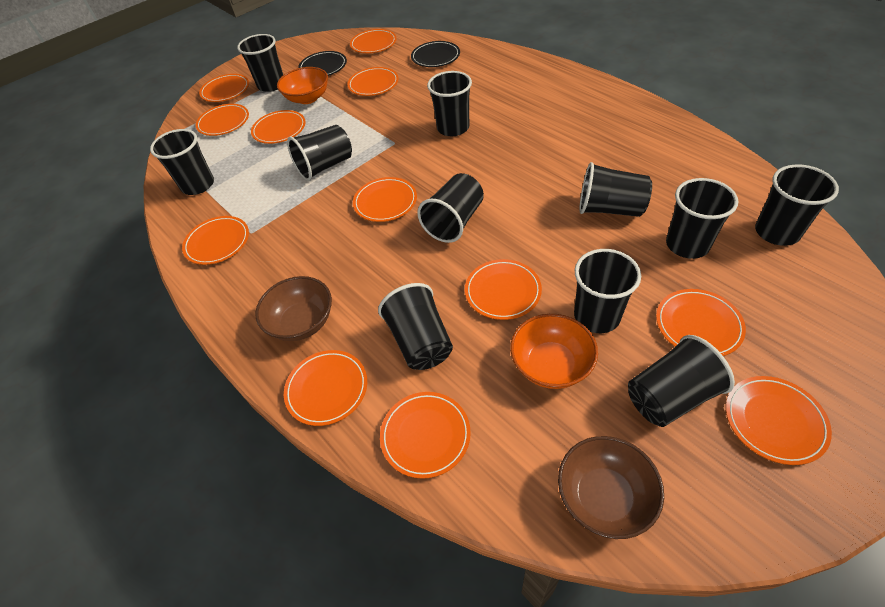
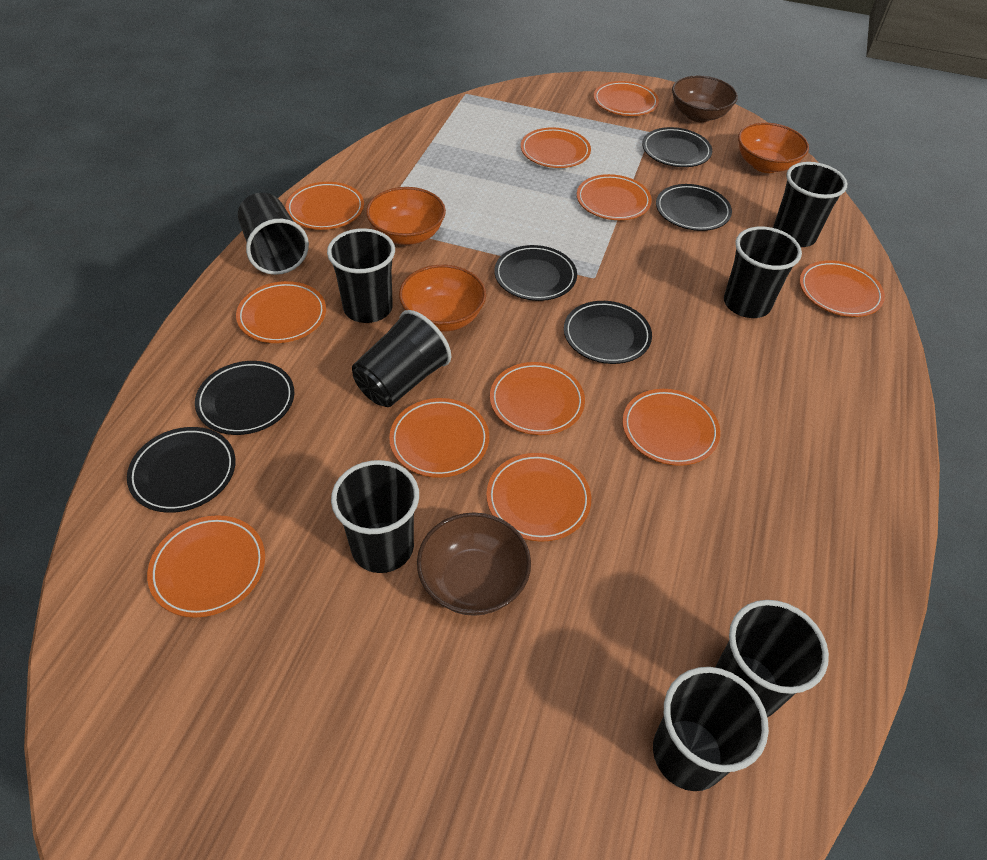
black cup: [150,129,214,195] [237,34,283,92] [287,125,352,181] [378,283,453,370] [417,173,484,243] [427,71,472,136] [574,249,641,333] [579,162,652,217] [628,335,735,427] [666,178,738,259] [755,164,839,246] = 11 -> [238,193,309,275] [327,228,395,323] [331,460,419,573] [352,310,451,407] [653,667,769,791] [715,600,829,717] [724,226,802,318] [773,162,847,247] = 8
black plate: [298,51,347,76] [411,41,460,67] = 2 -> [127,427,236,513] [195,361,294,435] [494,245,577,301] [564,301,652,364] [642,127,712,167] [656,184,732,231] = 6
orange bowl: [277,67,328,104] [510,314,598,389] = 2 -> [366,187,446,245] [399,265,486,332] [738,122,809,173] = 3
orange plate: [182,216,249,265] [196,104,249,136] [199,74,249,102] [251,110,306,144] [284,350,367,426] [347,67,398,96] [350,29,396,53] [353,177,417,222] [380,392,471,479] [465,259,542,320] [656,289,746,356] [726,376,832,465] = 12 -> [147,515,265,618] [236,281,326,343] [285,182,364,230] [389,398,489,478] [486,453,591,542] [490,362,585,435] [521,128,591,168] [577,174,652,220] [594,81,659,116] [622,389,720,466] [800,260,885,317] = 11

